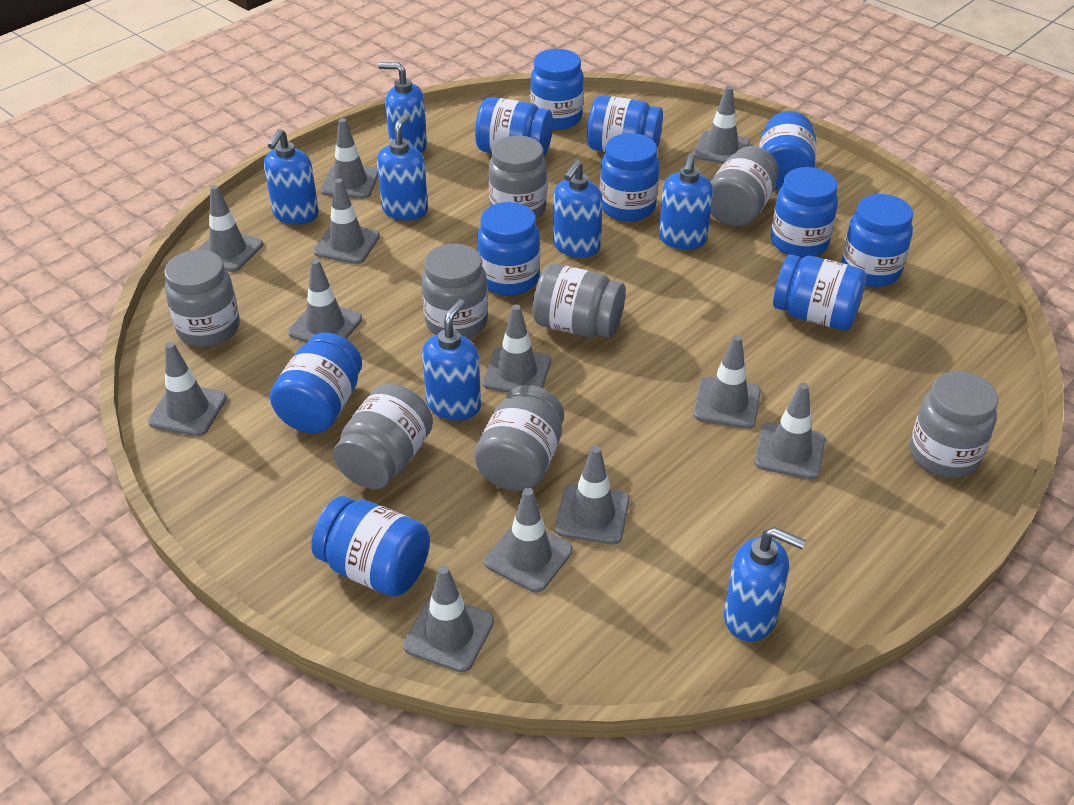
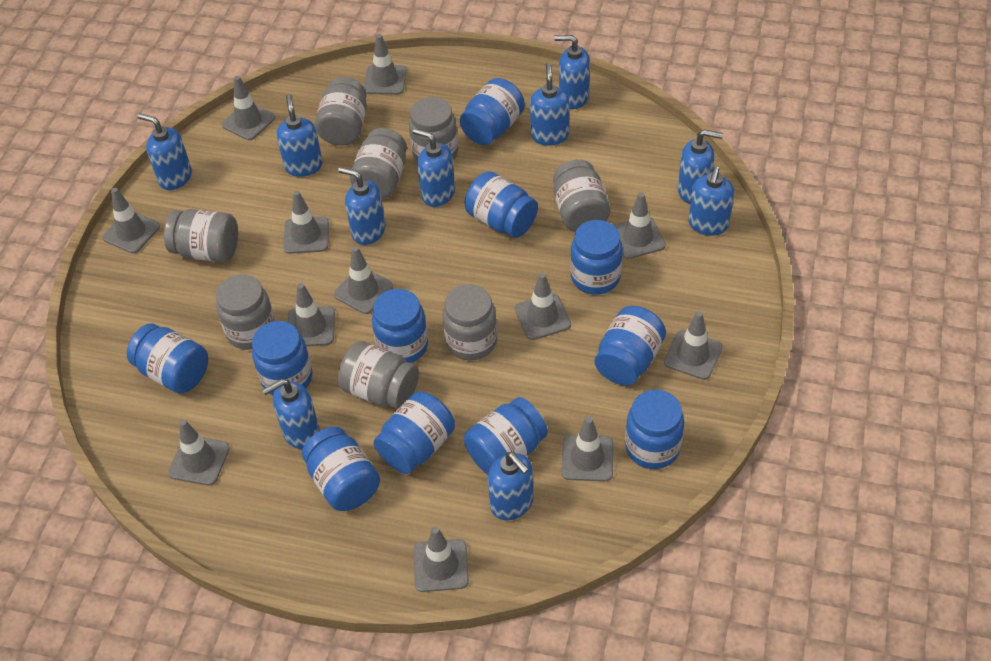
blue soap dispenser: [264,129,319,224] [377,113,428,220] [378,62,427,154] [422,299,481,421] [553,160,603,258] [659,153,713,250] [724,527,806,641] = 7 -> [138,113,192,190] [262,379,320,449] [276,94,323,177] [338,167,386,245] [413,128,455,207] [488,452,534,520] [530,62,569,146] [554,35,590,109] [678,129,723,204] [688,166,734,236] = 10

